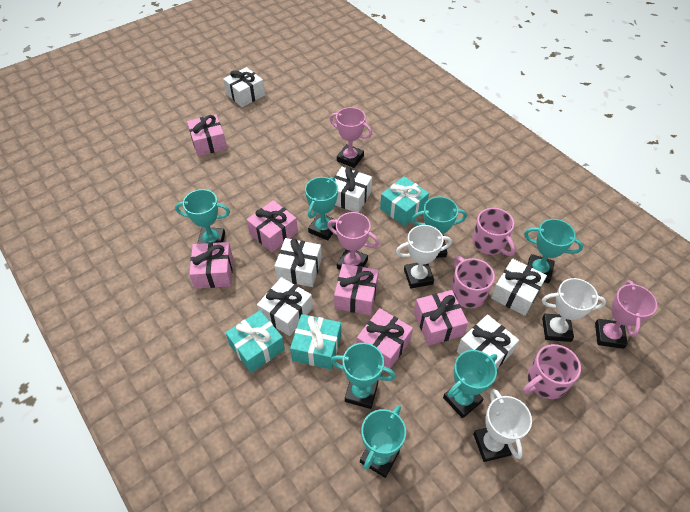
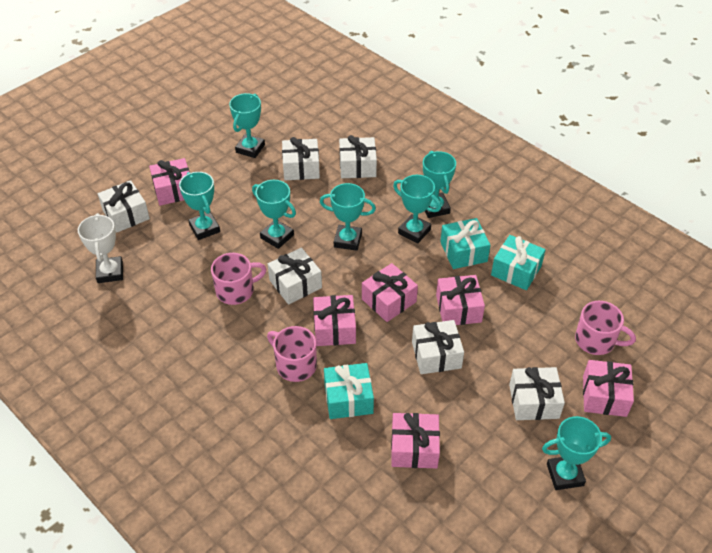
pink trophy: [327,212,379,270] [330,107,372,168] [595,280,657,349] = 3 -> none = 0
white trophy: [396,225,452,288] [473,389,532,462] [542,278,606,342] = 3 -> [78,213,123,283] = 1

